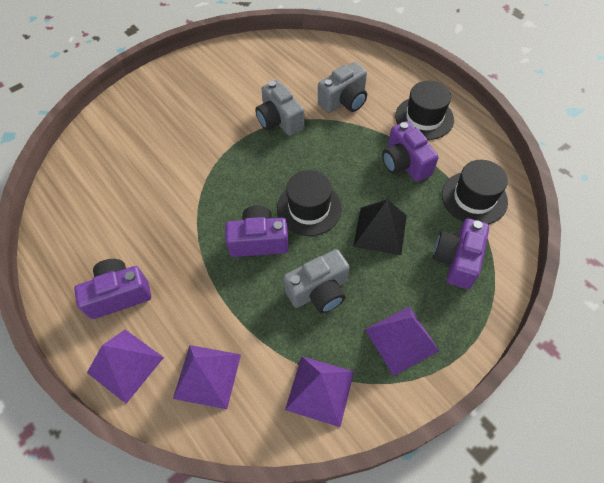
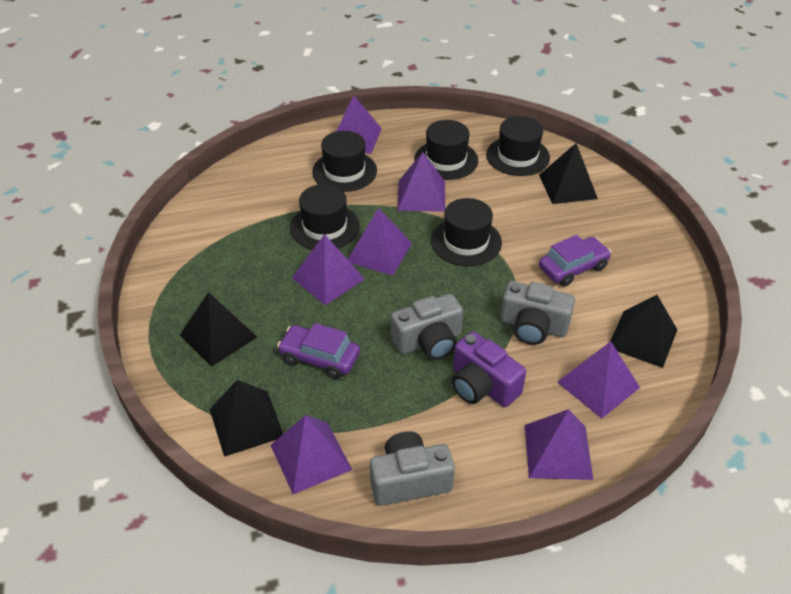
black hat: [277,170,342,236] [395,81,454,140] [442,160,508,224] = 3 -> [290,184,360,250] [312,131,377,192] [414,120,478,180] [431,198,502,266] [486,116,550,176] = 5
black pyramid: [353,200,407,255] = 1 -> [180,292,257,367] [210,380,283,457] [539,143,598,204] [611,295,677,368] = 4
purple camera: [74,259,151,319] [225,205,289,257] [382,121,439,182] [433,218,489,289] = 4 -> [452,332,526,407] = 1
purple car: none = 0 -> [277,323,360,379] [539,235,611,286] = 2
purple pyramid: [87,330,164,404] [173,345,241,409] [285,356,354,427] [365,307,439,376] = 4 -> [271,415,352,494] [292,234,365,305] [336,95,382,154] [347,208,412,276] [397,152,445,212] [524,409,593,480] [557,341,640,418] = 7

